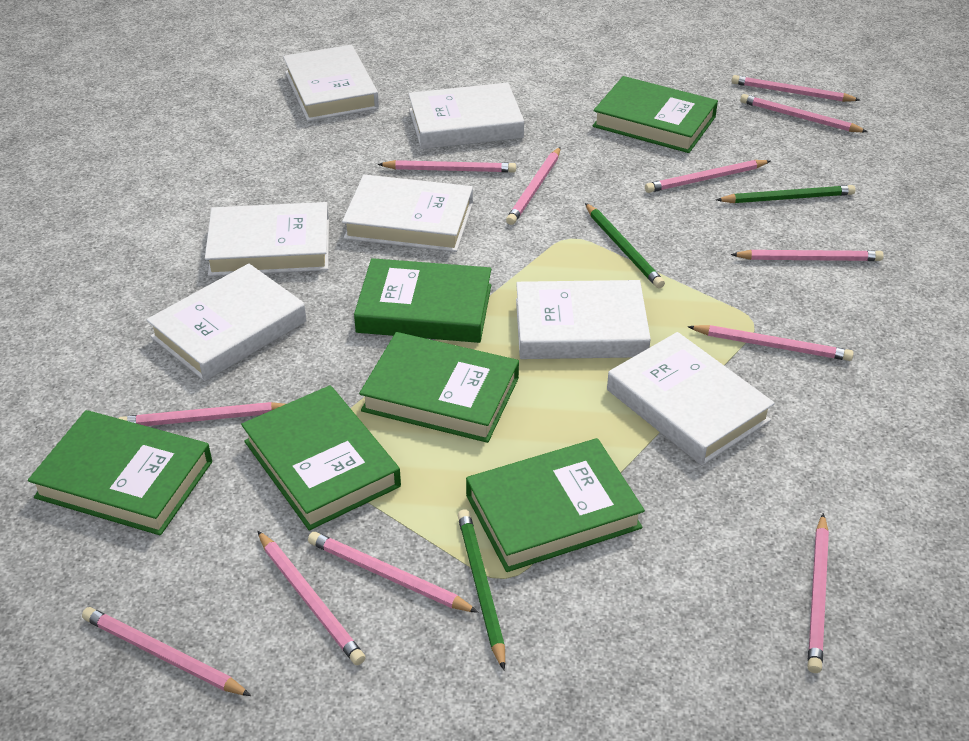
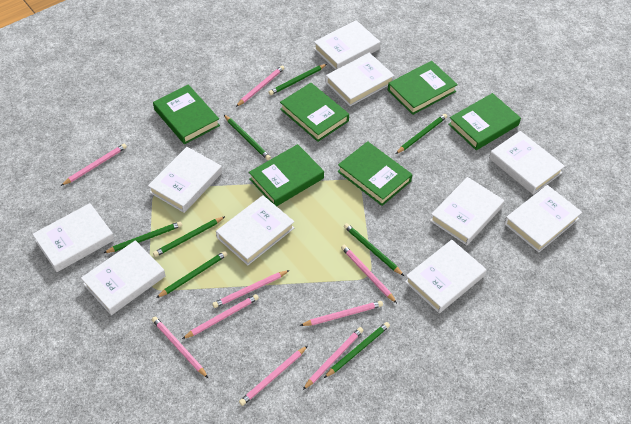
green pencil: [458,509,505,670] [585,203,665,288] [716,185,855,203] = 3 -> [104,221,182,253] [153,216,225,257] [156,251,228,298] [224,115,271,160] [268,64,327,95] [324,322,390,378] [344,223,404,276] [396,114,447,154] = 8
pink pencil: [82,607,251,696] [118,402,285,426] [257,531,366,665] [308,532,479,613] [378,160,516,173] [506,147,561,225] [645,160,770,193] [688,325,854,361] [731,250,884,261] [732,75,860,102] [740,94,868,133] [808,513,829,673] = 12 -> [61,144,127,186] [152,316,208,378] [182,294,259,339] [212,270,290,308] [236,65,285,107] [239,346,307,406] [300,301,383,326] [303,327,364,390] [341,245,397,303] = 9
white book: [146,263,307,381] [205,202,329,276] [283,45,379,121] [342,174,473,252] [409,83,524,149] [516,280,651,359] [607,332,775,465] = 7 -> [32,203,115,272] [81,240,166,315] [148,147,222,213] [216,195,294,265] [314,20,380,70] [326,53,395,106] [405,240,486,313] [430,177,504,245] [489,131,565,195] [504,185,582,252] = 10

